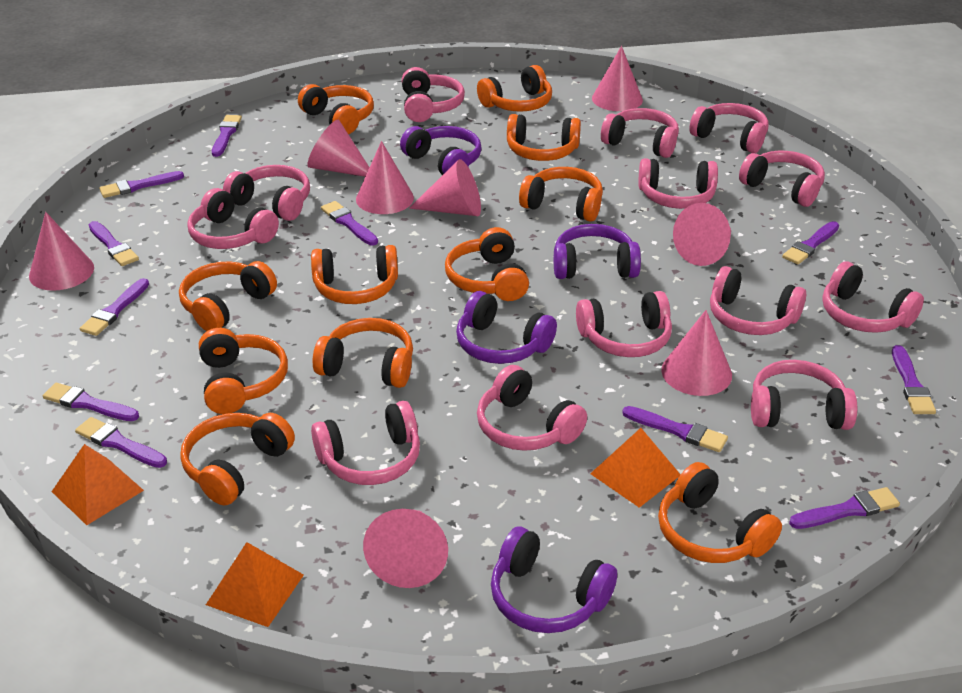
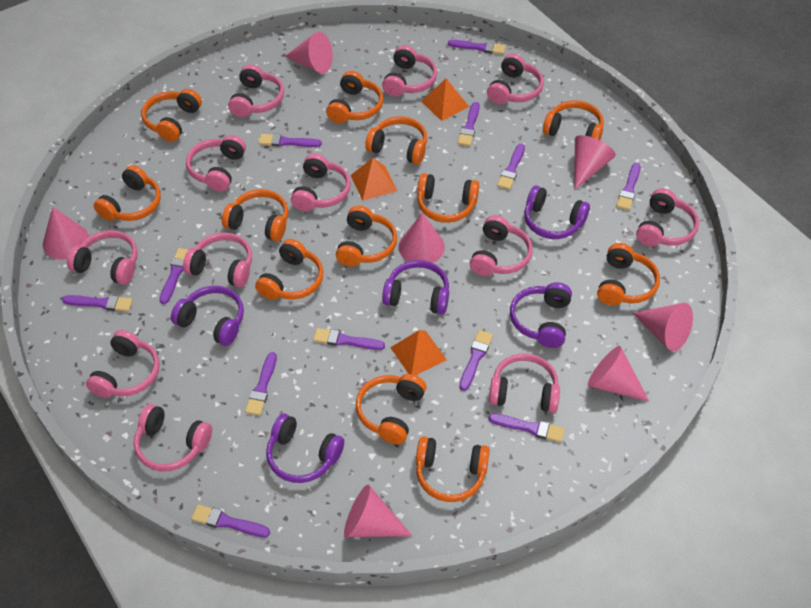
orange headphones: [179,261,277,331] [180,413,295,505] [199,328,288,414] [298,84,374,134] [311,245,398,304] [313,318,413,388] [445,227,529,301] [477,65,552,112] [507,114,581,161] [519,167,603,222] [658,462,782,563] = 11 -> [94,165,161,221] [141,89,202,142] [222,189,288,242] [255,239,324,300] [326,71,383,123] [336,206,397,267] [356,374,426,444] [365,116,427,165] [416,436,490,502] [417,173,479,223] [543,100,604,140] [597,243,660,306] = 12
pink cone: [29,212,94,291] [308,120,370,177] [356,141,414,214] [363,509,448,588] [409,159,481,216] [592,46,643,111] [661,310,732,396] [673,203,731,266] = 8 -> [43,207,89,260] [284,32,333,73] [344,485,412,537] [399,213,445,263] [574,135,616,190] [588,346,649,401] [632,303,693,351] = 7
pink headphones: [187,188,279,249] [223,165,310,221] [311,401,420,485] [402,67,465,122] [477,365,587,451] [576,291,672,357] [601,108,679,158] [638,158,718,209] [689,103,768,153] [710,266,806,335] [739,151,825,207] [751,360,857,430] [822,261,924,333] = 13 -> [67,230,138,285] [86,330,160,398] [134,404,212,471] [183,233,252,287] [186,135,246,192] [228,65,284,117] [291,154,351,211] [382,45,437,97] [470,215,533,276] [487,54,544,104] [489,353,560,413] [636,188,699,247] = 12
purple brush: [43,383,139,421] [75,417,167,468] [80,278,149,336] [89,221,139,266] [99,171,184,198] [212,115,242,157] [321,201,378,245] [622,406,728,452] [782,221,839,264] [789,487,900,529] [892,345,936,414] = 11 -> [62,295,133,311] [160,248,188,304] [191,504,270,537] [245,352,277,416] [259,134,322,147] [313,328,385,350] [448,40,506,54] [458,102,480,146] [459,330,493,391] [488,413,565,442] [497,144,525,190] [616,163,641,210] = 12
purple headphones: [400,126,481,175] [456,291,557,364] [491,526,617,633] [554,224,641,279] = 4 -> [171,286,244,346] [266,414,344,483] [382,260,449,314] [510,282,572,348] [524,185,590,239] = 5

